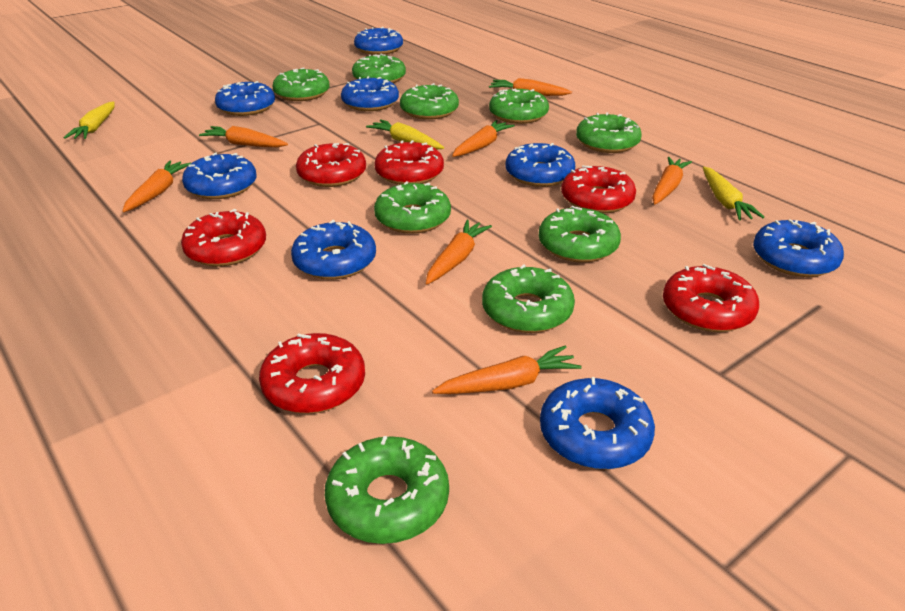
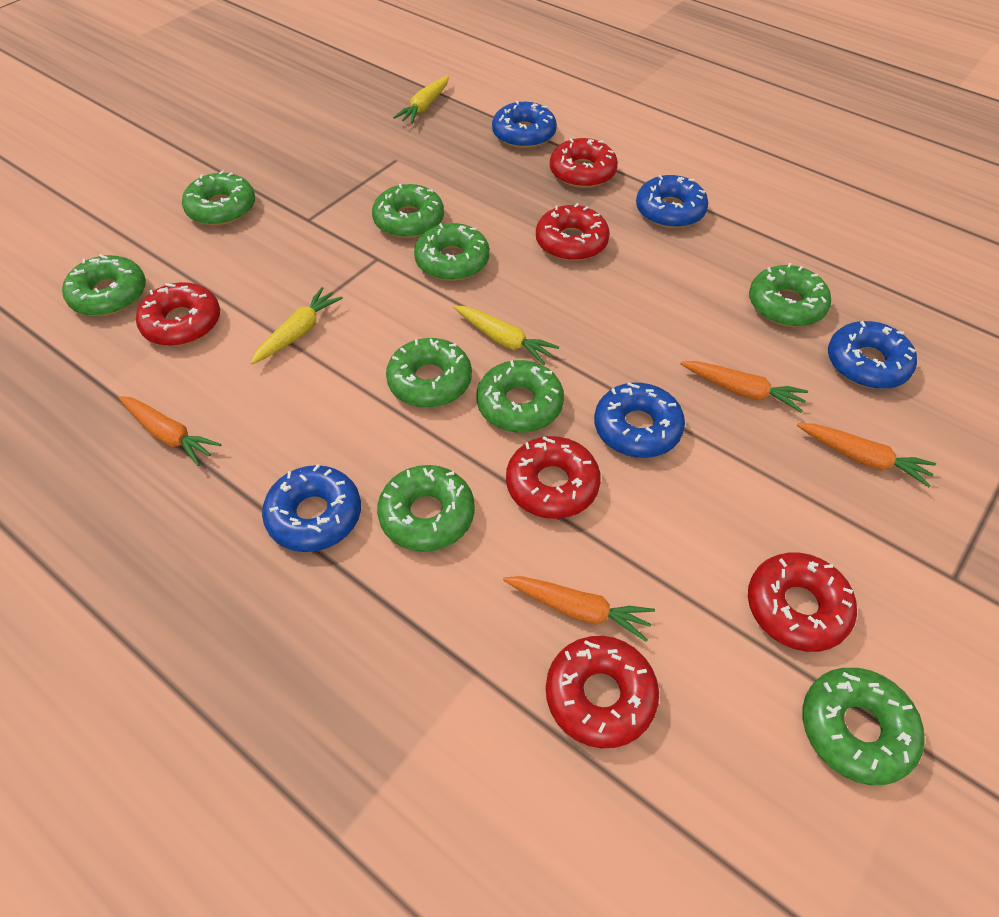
blue donut: [182,153,256,199] [215,81,275,116] [291,220,376,280] [341,76,399,111] [354,27,403,55] [505,143,575,187] [540,377,655,469] [753,219,844,277] = 8 -> [262,464,361,552] [492,101,557,148] [594,382,685,458] [636,175,708,228] [828,321,917,389] = 5
orange carrot: [122,160,191,212] [199,126,288,147] [426,220,492,284] [432,346,582,394] [452,120,515,157] [489,78,572,96] [652,157,692,204] = 7 -> [118,396,221,466] [503,576,655,642] [680,361,808,413] [797,423,936,487] = 4

